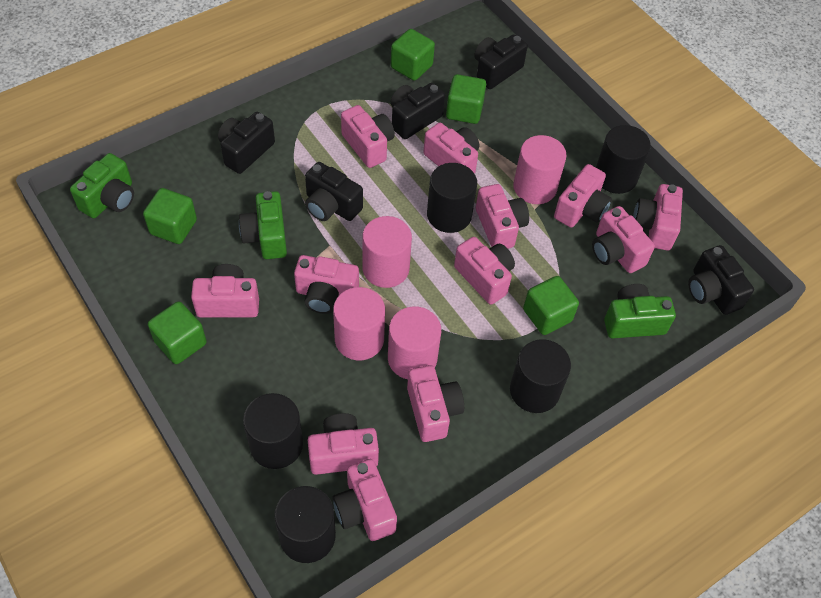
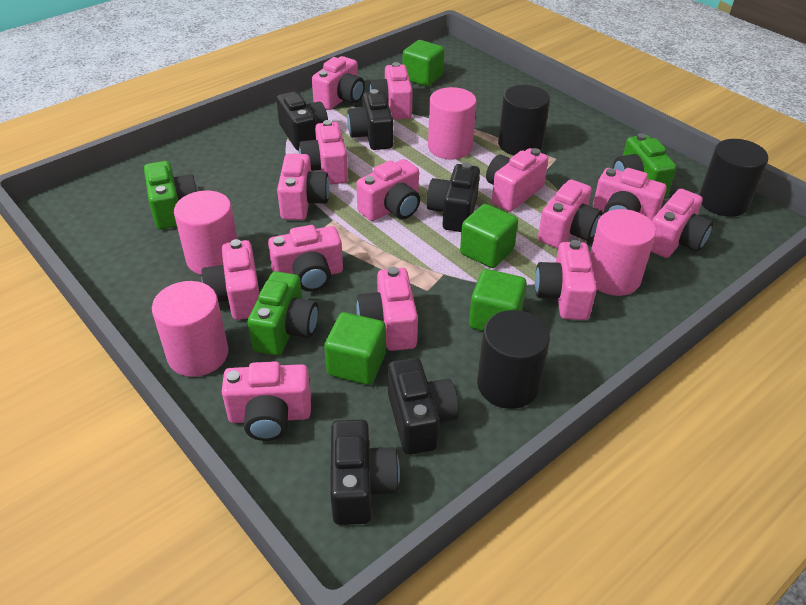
black cylinder: [243,393,303,469] [274,486,336,563] [427,163,477,233] [510,339,571,413] [596,125,651,194] = 5 -> [477,310,550,409] [498,85,550,155] [699,139,768,217] = 3
green cube: [143,188,197,244] [148,301,207,364] [391,29,435,81] [446,74,486,124] [523,276,579,335] = 5 -> [324,312,386,385] [403,40,445,86] [460,204,518,268] [469,269,527,331] = 4
pink camera: [191,264,259,318] [294,255,359,314] [308,413,379,475] [332,459,397,541] [341,105,395,168] [407,365,464,442] [424,123,479,174] [454,237,515,305] [476,184,529,249] [554,164,612,228] [592,206,655,273] [633,184,683,251] = 12 -> [202,239,260,320] [222,361,311,441] [268,225,343,292] [277,154,329,220] [299,120,348,185] [312,56,365,110] [356,159,420,221] [357,267,418,351] [369,62,413,120] [486,148,548,212] [535,240,597,320] [538,179,602,248] [593,168,667,221] [651,189,713,258] = 14

